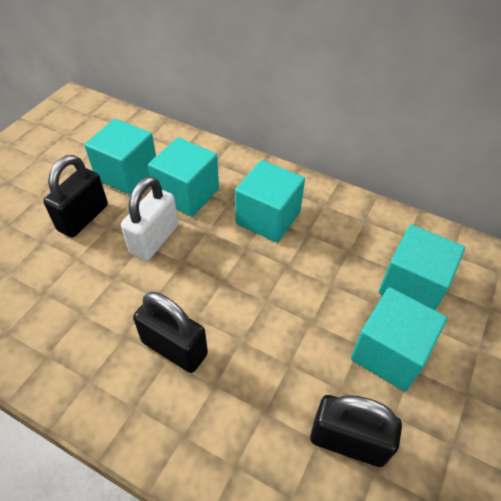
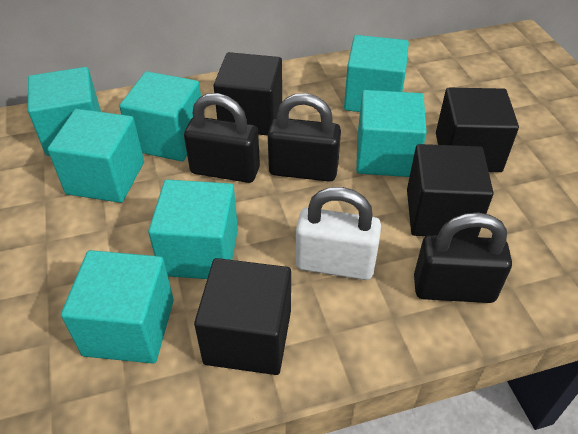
black cube: none = 0 -> [194,258,291,375] [213,52,282,136] [407,144,494,237] [436,88,519,172] = 4
turquoise cube: [84,119,156,195] [148,137,219,217] [235,160,305,243] [351,287,447,391] [378,225,465,310] = 5 -> [28,67,101,156] [48,109,144,203] [61,250,174,364] [119,71,201,161] [148,179,238,279] [344,35,409,112] [356,90,427,177] = 7

